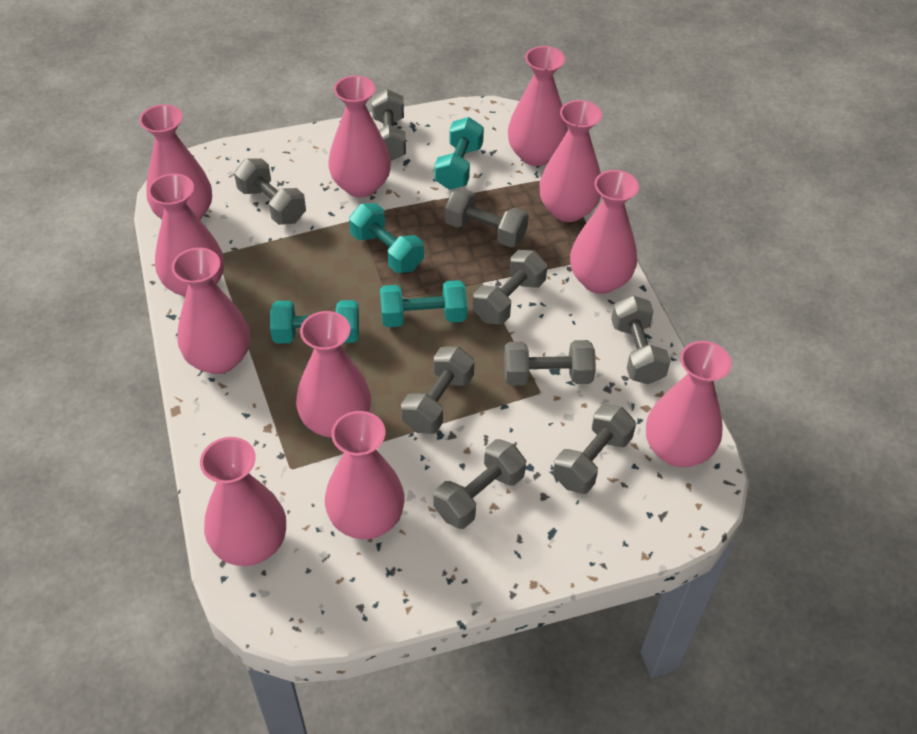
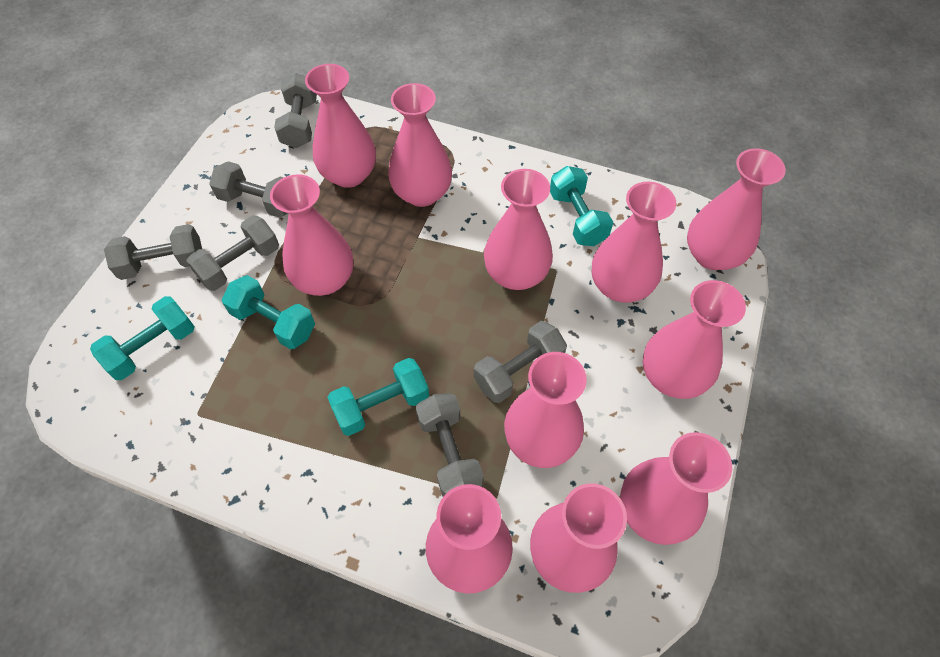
grey dumbbell: [234,158,306,225] [372,89,406,161] [401,347,474,434] [434,439,526,529] [445,188,529,248] [473,250,548,325] [504,340,596,386] [553,404,636,494] [611,295,670,384] = 9 -> [104,224,202,280] [186,215,279,291] [209,161,288,218] [274,73,317,148] [416,393,484,497] [474,321,567,403] = 6

